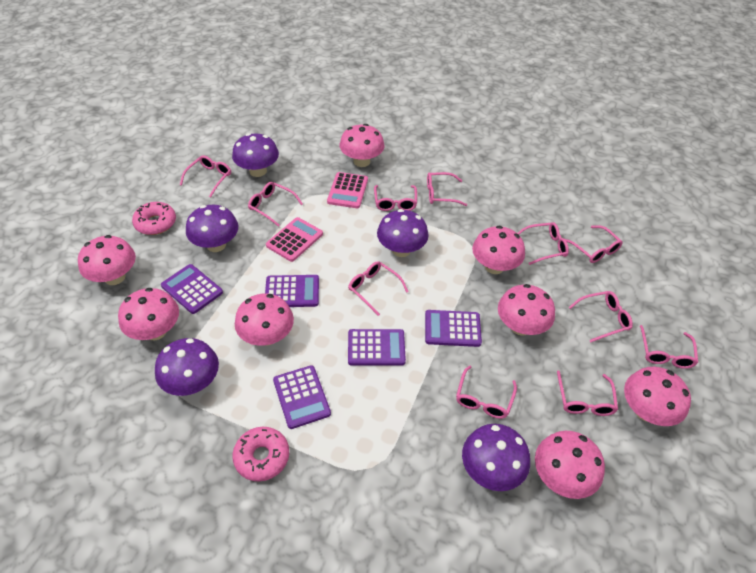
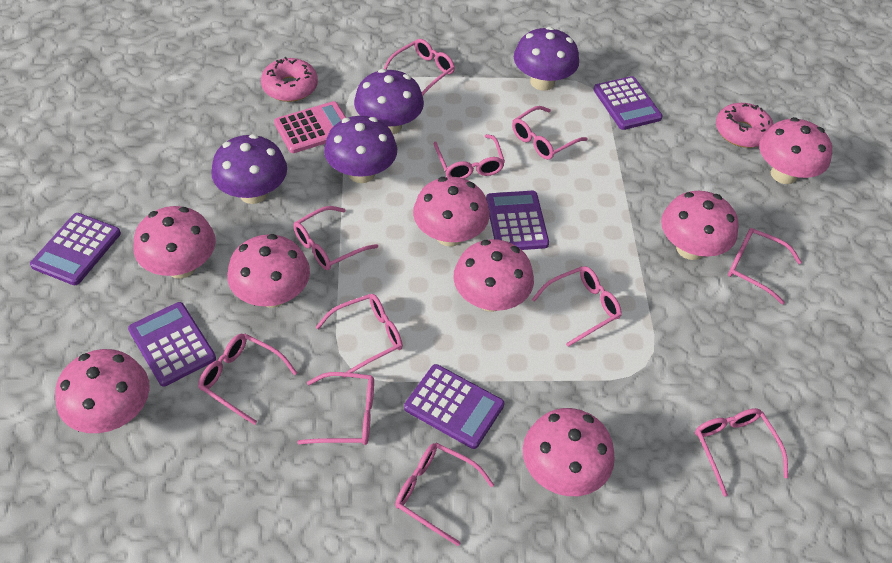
pink calculator: [266,217,323,262] [327,172,368,208] = 2 -> [274,101,346,153] = 1
purple mushroom: [155,338,219,396] [186,205,238,252] [232,133,279,177] [377,209,429,257] [462,424,530,491] = 5 -> [211,134,287,204] [324,116,397,183] [354,69,424,134] [514,27,579,91] = 4

